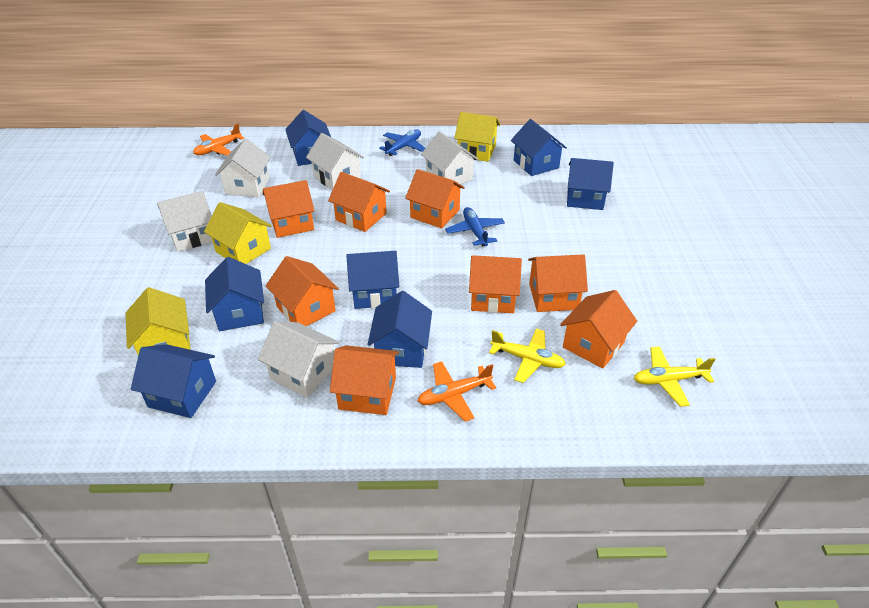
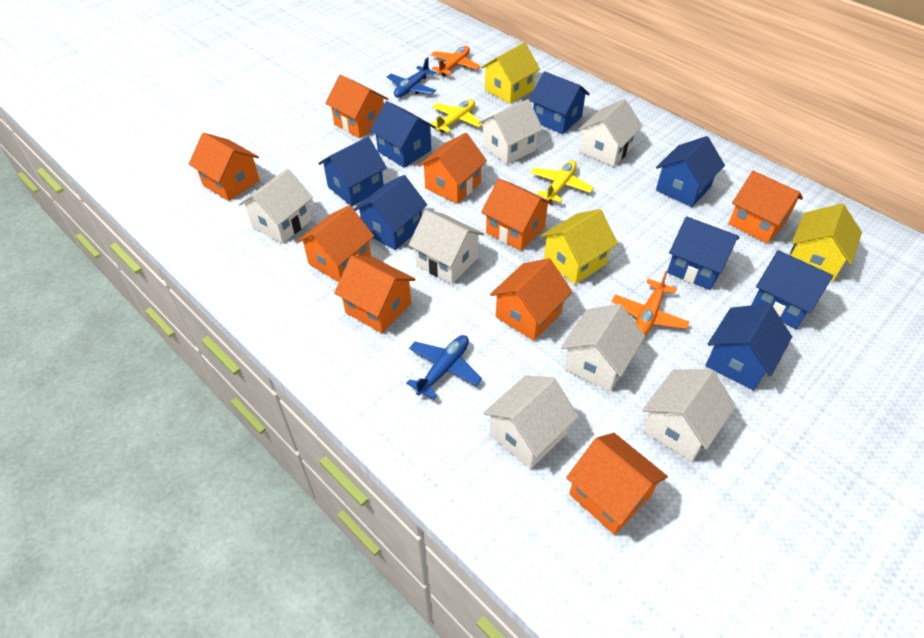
blue house: [131,344,216,418] [205,257,264,331] [285,110,331,166] [346,251,399,309] [368,291,432,368] [511,119,567,176] [567,158,614,210] = 7 -> [318,137,387,206] [354,175,427,250] [370,101,436,168] [530,71,590,134] [656,136,725,207] [667,216,739,290] [705,303,792,391] [752,250,833,329] = 8
orange house: [263,180,315,238] [266,256,339,326] [328,172,390,232] [330,345,399,415] [405,169,465,229] [469,255,522,313] [528,254,588,312] [560,290,637,368] = 8 -> [189,133,260,201] [297,205,374,282] [325,75,388,138] [334,256,416,333] [418,133,487,204] [481,178,553,251] [490,258,572,341] [566,433,668,535] [728,171,803,243] = 9
white house: [157,191,213,252] [215,139,271,197] [258,321,339,398] [306,133,364,190] [421,131,478,184] = 5 -> [239,169,313,244] [409,210,484,284] [478,99,543,165] [483,375,579,469] [561,304,645,392] [578,99,643,167] [643,369,736,462] = 7

